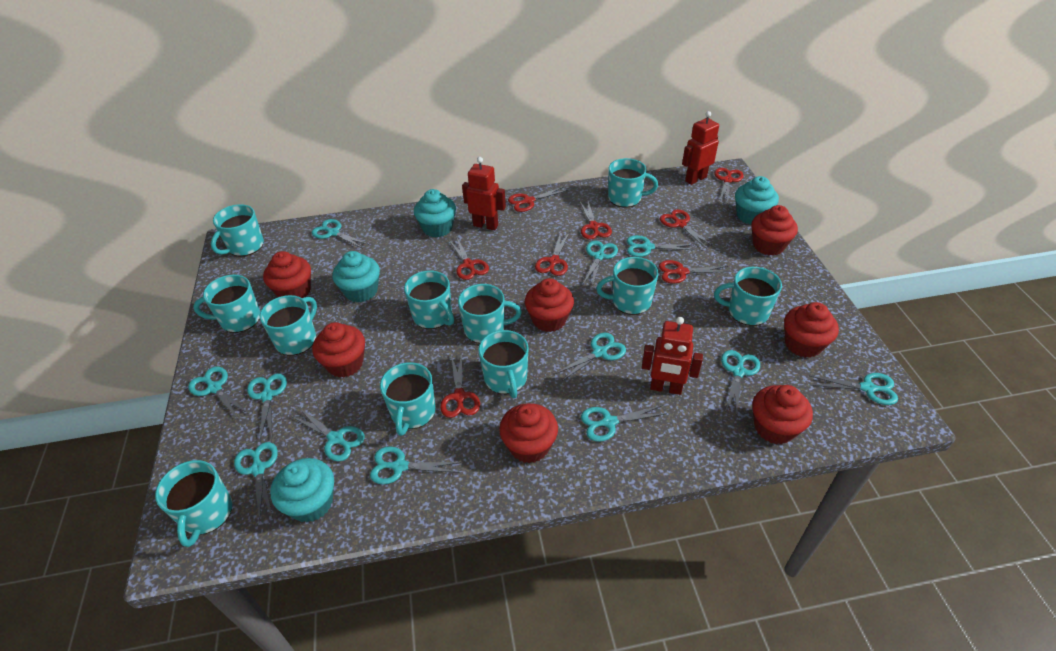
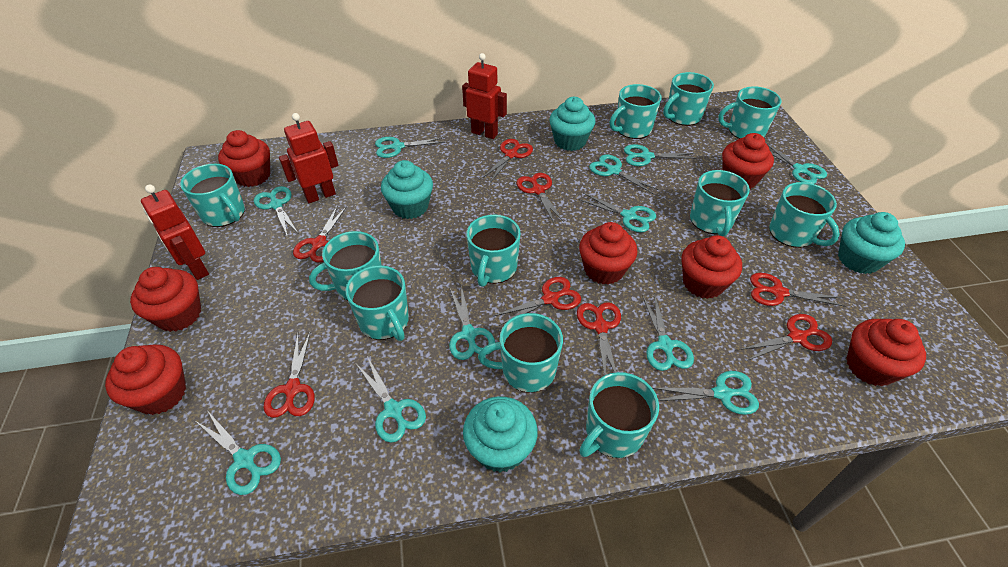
turquoise scissors: [188,366,249,419] [234,442,278,522] [247,373,287,440] [291,407,365,461] [312,219,369,249] [370,446,462,484] [555,333,626,381] [581,405,667,442] [583,241,618,286] [627,235,694,257] [721,350,760,416] [810,373,898,405] = 12 -> [197,410,281,495] [254,186,298,237] [356,356,426,443] [375,137,445,158] [449,286,495,360] [578,193,656,232] [589,155,659,194] [624,144,697,166] [642,294,694,371] [652,371,759,415] [766,143,827,184] = 11

